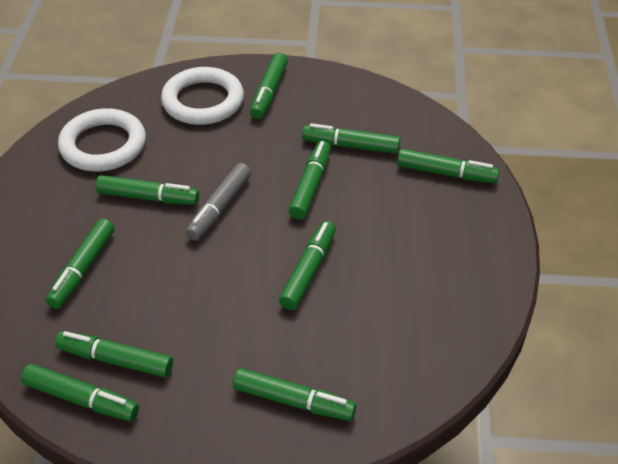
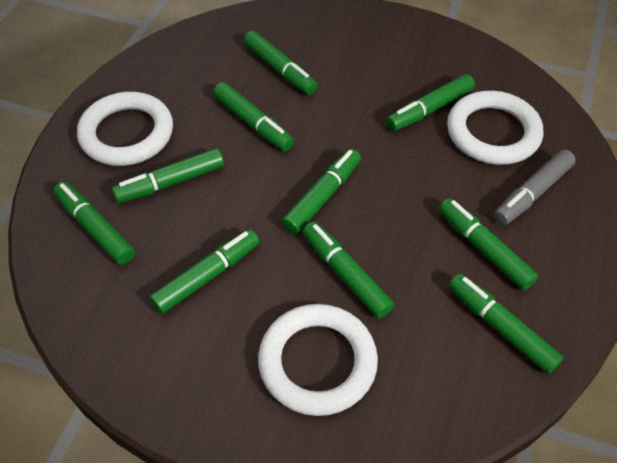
white ring: [58,108,146,172] [161,67,244,125] = 2 -> [77,92,173,166] [258,304,378,416] [447,91,543,165] = 3

